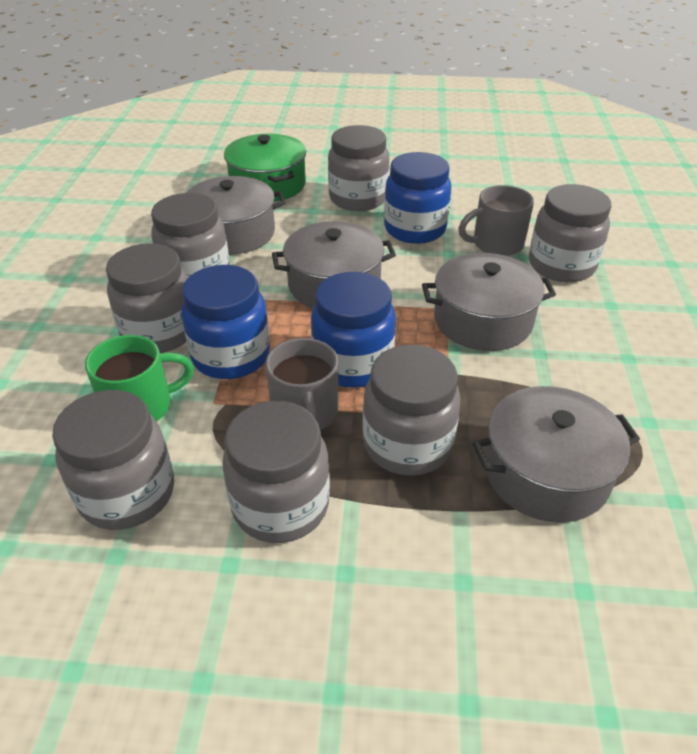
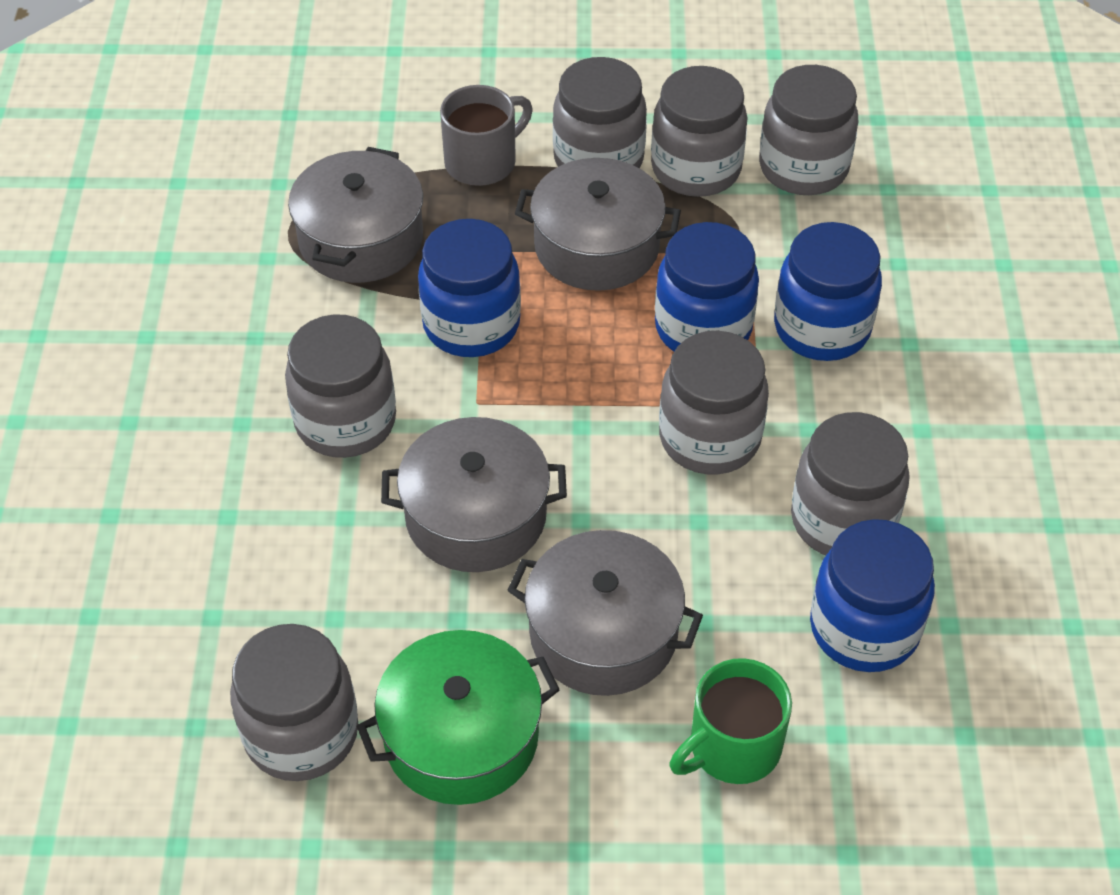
blue jar: [181,265,270,379] [311,272,396,388] [384,152,451,244] = 3 -> [418,219,521,357] [655,222,759,352] [774,222,882,361] [810,519,935,672] = 4
grey mug: [265,338,339,430] [458,185,534,256] = 2 -> [440,85,533,186] = 1

